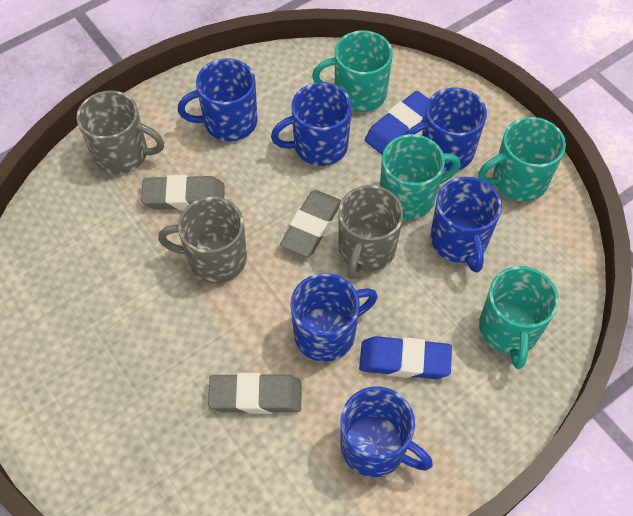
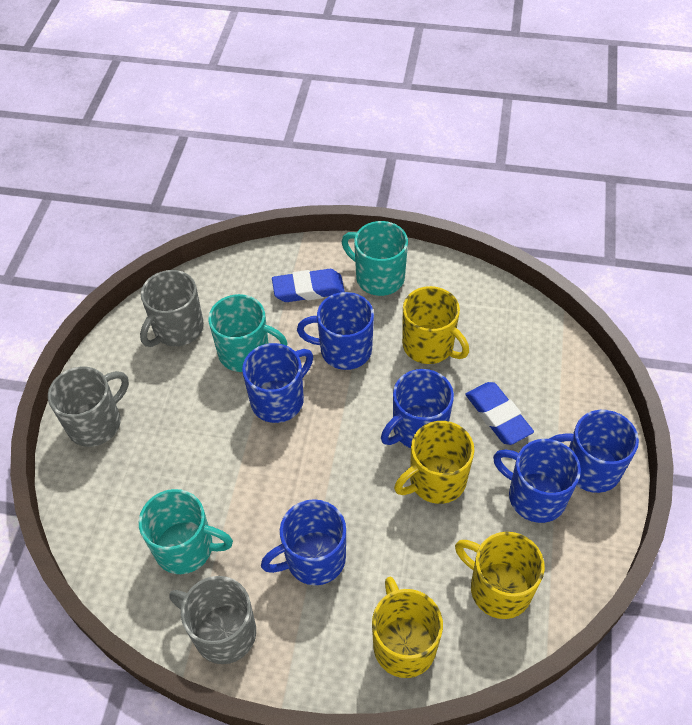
grey eraser: [141,175,225,210] [208,373,301,414] [280,190,341,257] = 3 -> none = 0
turquoise mug: [312,30,393,112] [380,134,460,219] [478,117,566,201] [479,266,559,369] = 4 -> [139,489,233,574] [208,294,288,372] [342,221,408,296] = 3
yellow mug: none = 0 -> [372,577,443,678] [394,421,474,504] [402,286,469,364] [455,532,545,619] = 4

